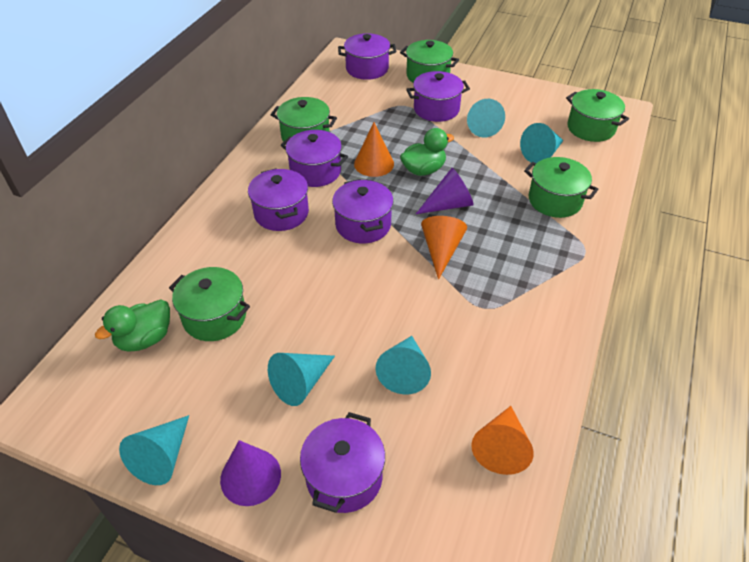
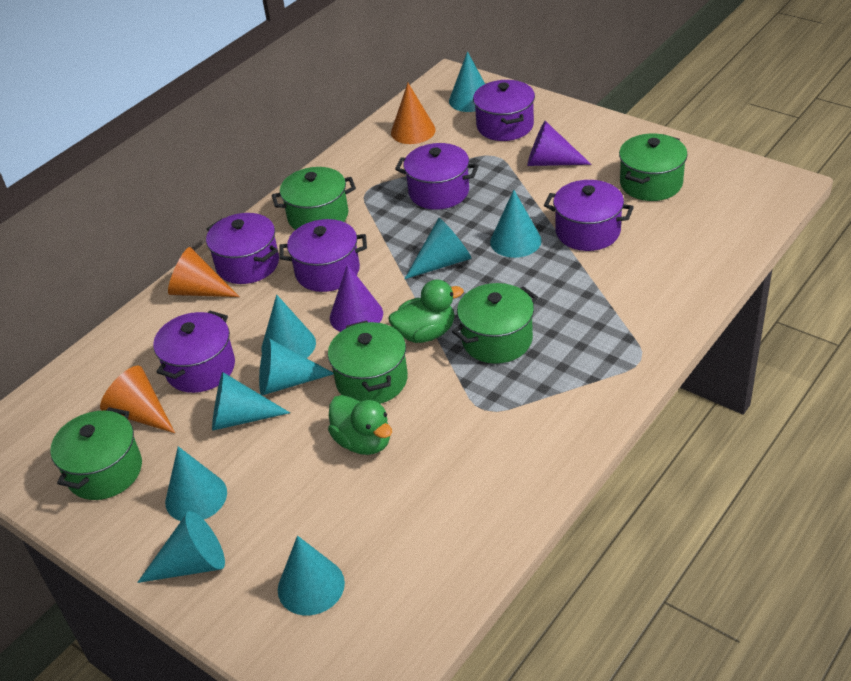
turquoise cone: [119,415,189,485] [268,353,335,406] [375,336,431,394] [467,99,505,138] [520,123,563,163] = 5 -> [137,511,225,583] [165,446,227,521] [212,372,290,431] [259,338,333,395] [261,294,316,358] [278,536,345,615] [405,218,471,279] [449,51,485,112] [490,190,542,258] = 9

